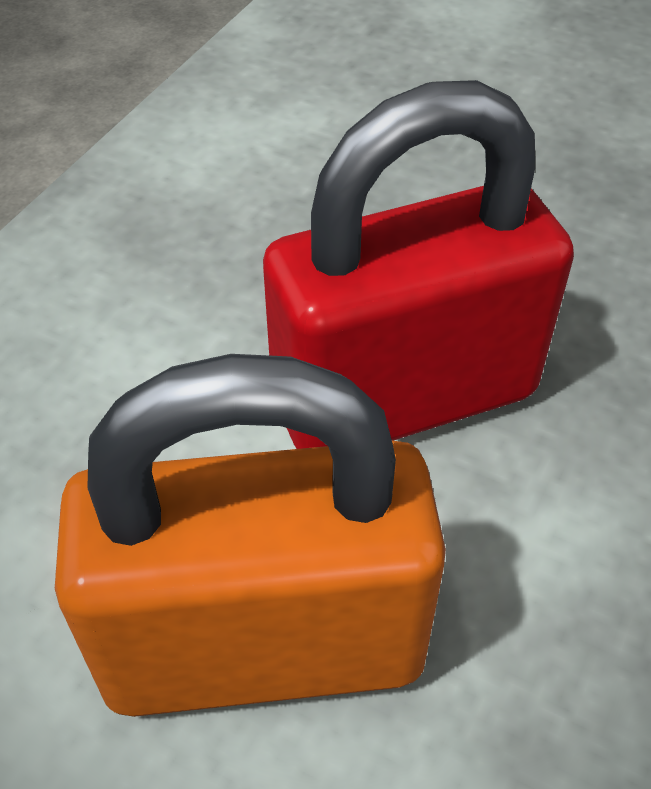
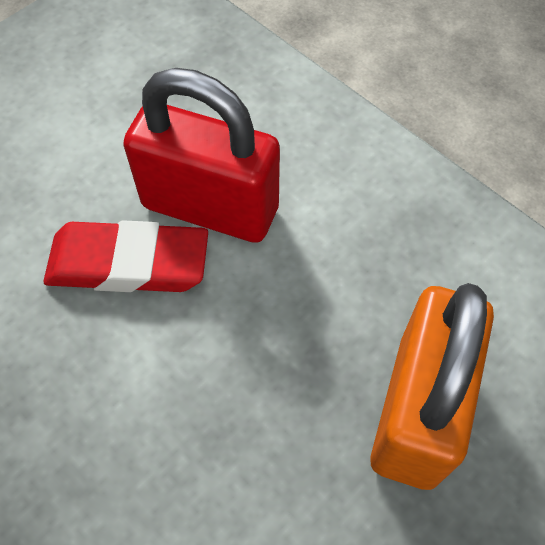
red eraser: none = 0 -> [44,220,208,292] = 1

